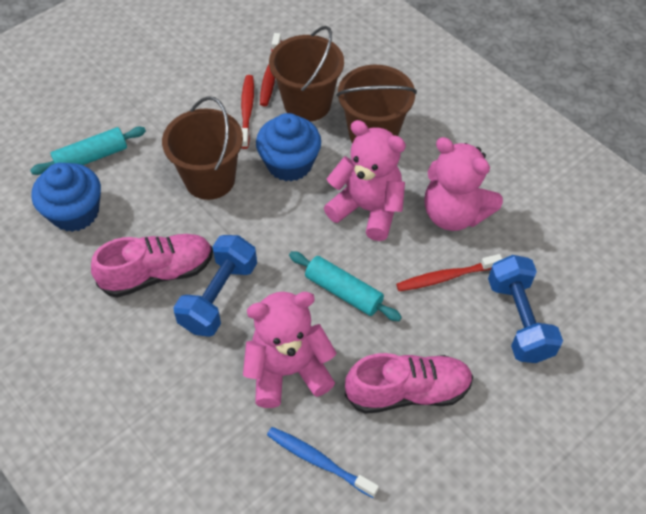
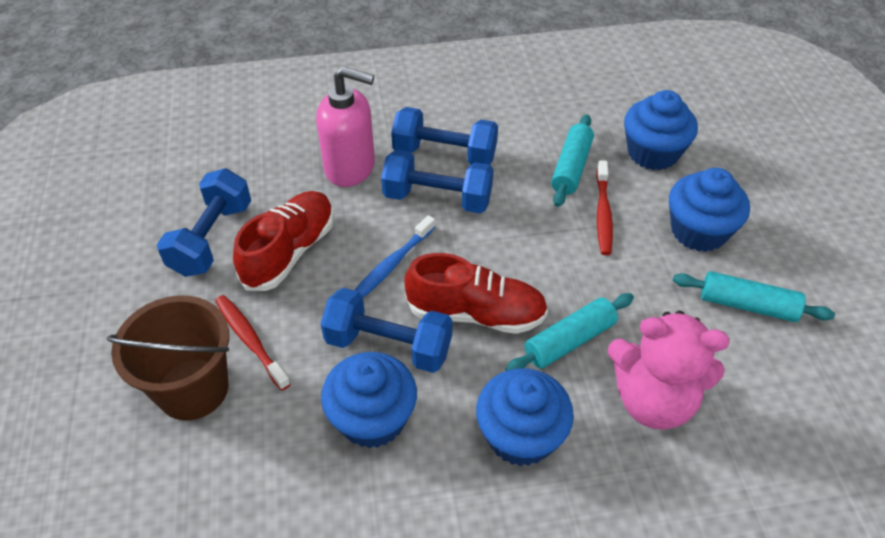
blue cupcake: [31,163,101,232] [256,113,321,182] = 2 -> [321,352,417,448] [476,368,574,466] [624,90,698,170] [669,168,750,252] = 4
blue dumbbell: [173,235,257,337] [488,255,563,363] = 2 -> [157,168,251,277] [321,288,453,373] [381,150,494,213] [391,107,498,165] = 4
brown bucket: [162,96,243,200] [269,26,344,121] [336,65,417,143] = 3 -> [106,295,229,421] = 1
pink shoe: [91,234,213,298] [345,353,473,414] = 2 -> none = 0
pink soap dispenser: none = 0 -> [316,66,375,187] = 1
pink teddy bear: [243,292,337,408] [324,120,406,241] [424,137,503,231] = 3 -> [607,311,730,430] = 1
red shoe: none = 0 -> [233,191,334,291] [404,253,548,334] = 2
red toothbrush: [241,75,254,149] [260,33,281,106] [396,254,502,291] = 3 -> [215,295,291,391] [596,160,613,255] = 2
turquoise rolling pin: [30,127,146,175] [289,251,402,321] = 2 -> [505,293,634,371] [551,114,594,207] [673,271,835,322] = 3

